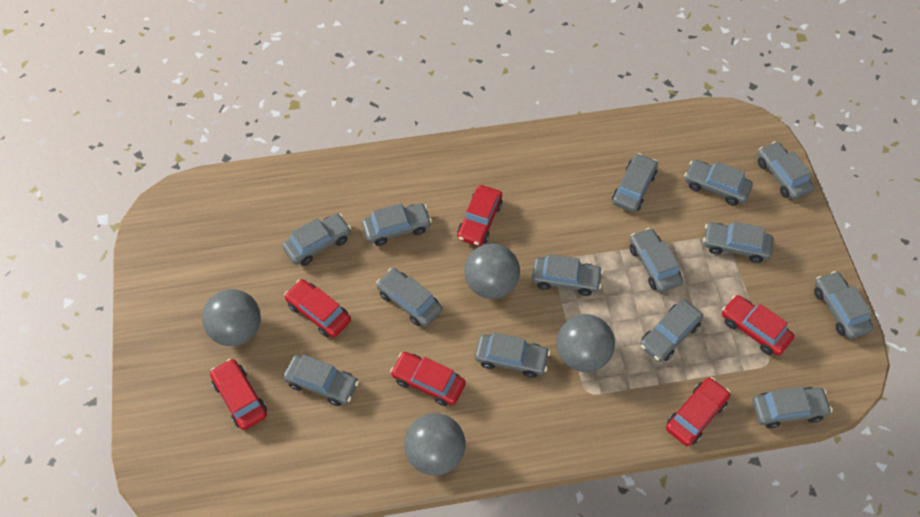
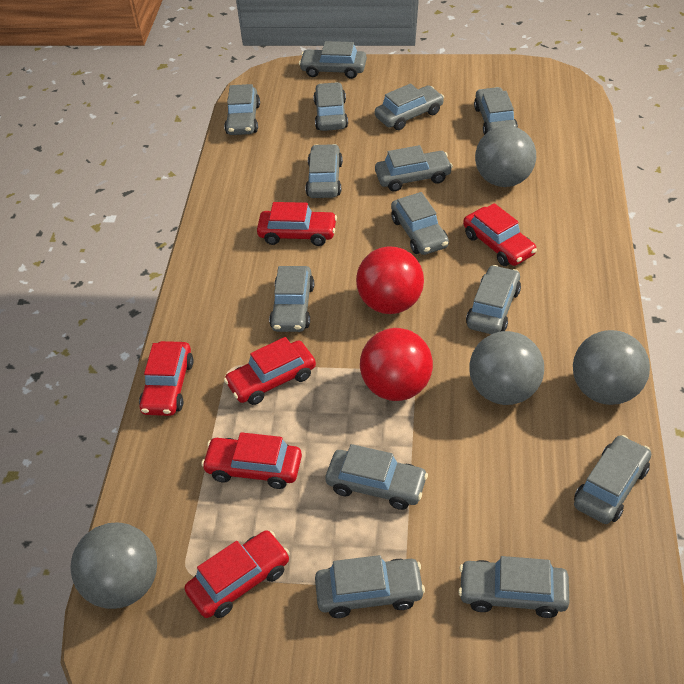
red ball: none = 0 -> [356,246,424,314] [360,328,433,401] = 2

